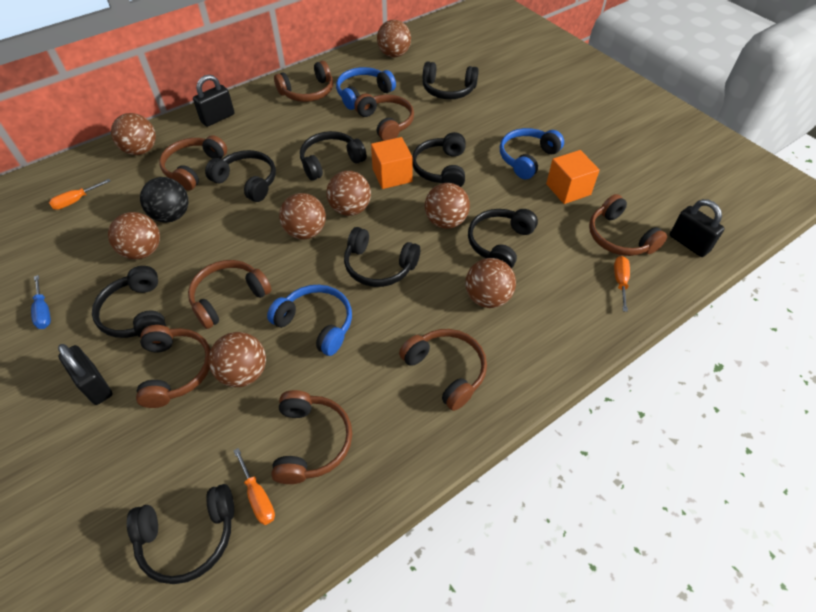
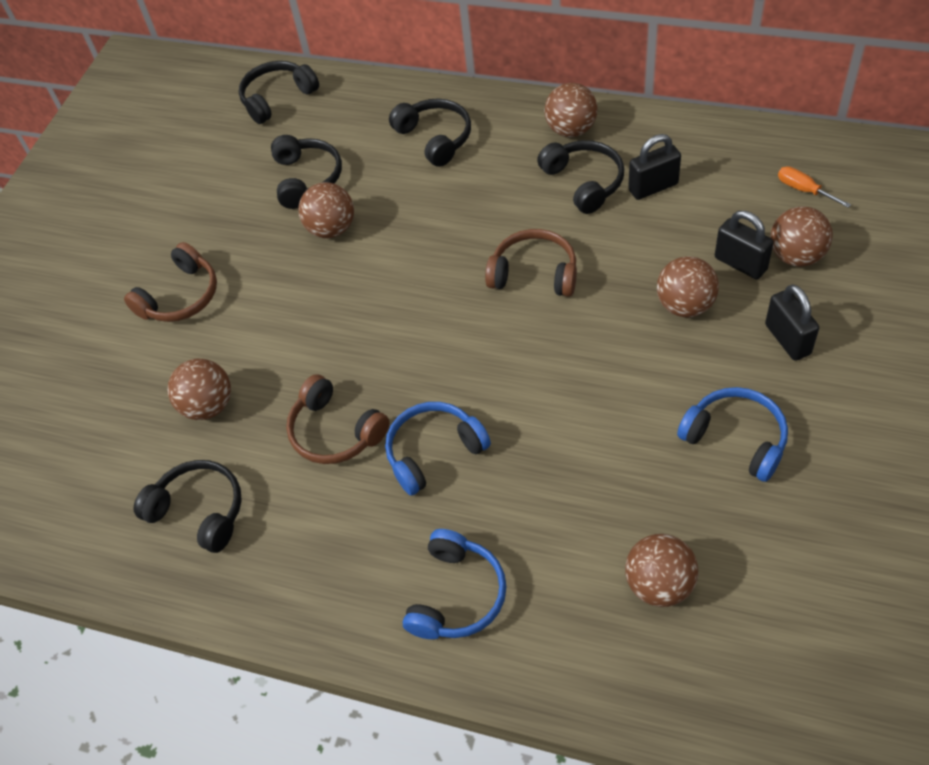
black ball: [140,177,188,223] = 1 -> none = 0
black headphones: [92,266,166,338] [127,484,234,584] [205,150,276,202] [300,131,367,180] [344,227,420,287] [412,132,466,187] [423,61,479,99] [468,209,538,269] = 8 -> [133,460,242,553] [239,61,319,124] [271,135,342,209] [389,98,471,167] [537,140,624,214] = 5
blue screwdriver: [31,275,51,329] = 1 -> none = 0
brown ball: [108,212,160,259] [111,113,156,155] [209,332,266,387] [279,193,326,239] [326,171,371,216] [377,20,411,57] [425,183,470,229] [465,258,516,308] = 8 -> [167,359,231,420] [298,182,354,238] [544,83,598,137] [625,534,699,607] [657,256,719,317] [770,206,833,267] = 6
brown headphones: [136,325,211,408] [159,135,227,191] [188,260,271,329] [271,390,352,484] [274,61,333,102] [354,93,414,141] [399,329,487,411] [589,194,667,256] = 8 -> [124,242,217,322] [286,374,390,464] [485,229,577,297] = 3
orange cube: [371,137,413,189] [546,150,600,204] = 2 -> none = 0
orange screwdriver: [49,179,111,210] [233,448,275,525] [614,256,630,312] = 3 -> [778,166,851,208] = 1

